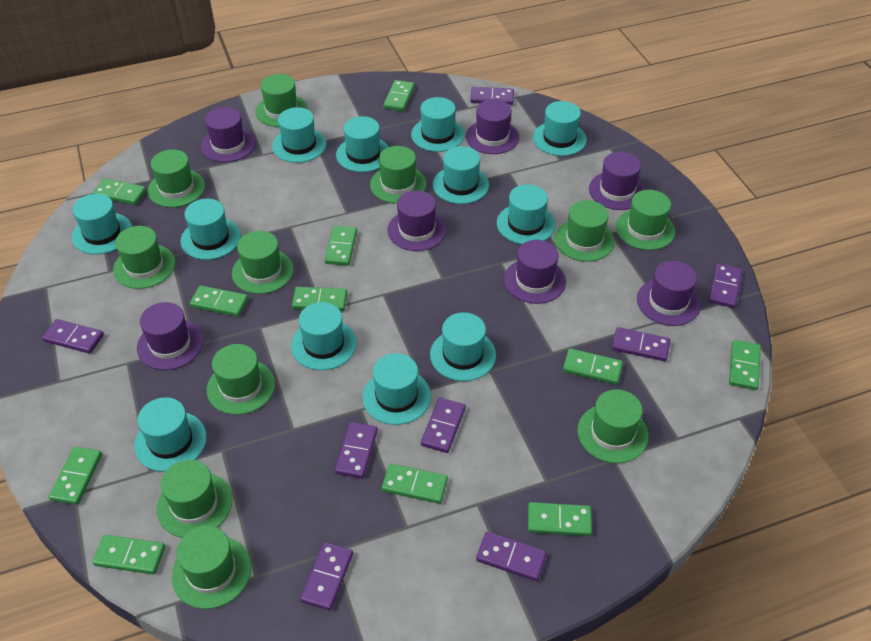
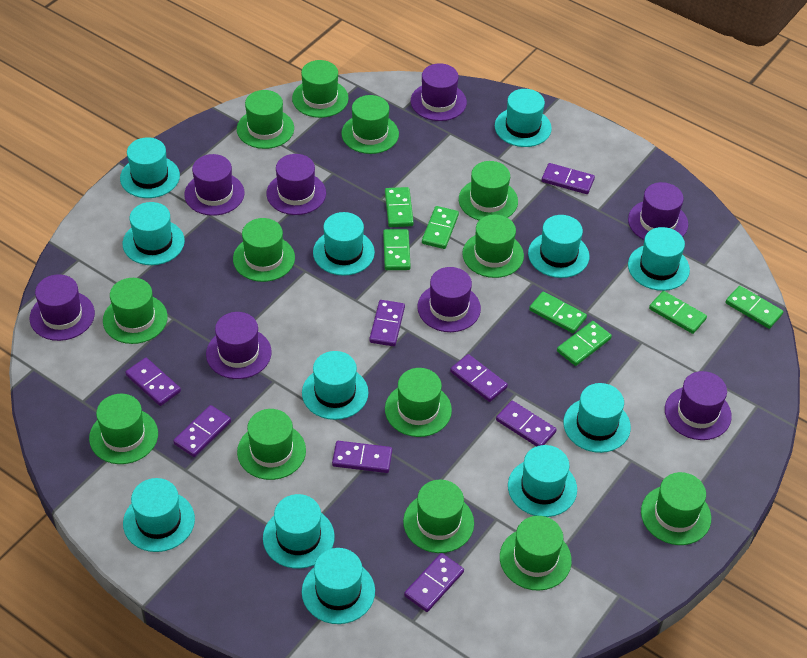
green domino: [49,447,102,505] [92,535,165,574] [93,178,146,205] [190,285,248,317] [292,287,347,311] [324,226,357,266] [382,463,448,504] [383,80,415,111] [528,502,592,536] [563,348,623,385] [729,340,761,390] = 11 -> [383,229,411,270] [385,187,414,227] [422,206,459,249] [529,291,587,333] [557,321,612,366] [649,291,707,334] [726,286,783,329] = 7
green hat: [113,226,175,289] [148,149,205,208] [157,460,232,538] [172,526,251,609] [207,344,275,415] [232,231,294,294] [255,74,308,127] [370,146,427,204] [555,200,615,262] [577,389,649,463] [616,190,675,250] = 11 -> [89,394,158,464] [103,278,168,344] [233,218,295,282] [237,90,294,149] [237,409,306,480] [292,60,349,118] [341,95,399,154] [385,368,452,437] [403,480,474,553] [459,161,518,220] [462,215,524,278] [500,516,572,591] [641,472,711,545] = 13
purple hat: [137,302,203,370] [201,107,256,162] [387,190,446,251] [466,100,519,154] [504,240,566,304] [589,152,646,210] [637,261,701,326] = 7 -> [30,274,95,341] [184,154,244,216] [206,312,272,379] [266,154,326,215] [411,63,467,121] [417,267,481,332] [628,182,688,240] [665,371,732,440] = 8

